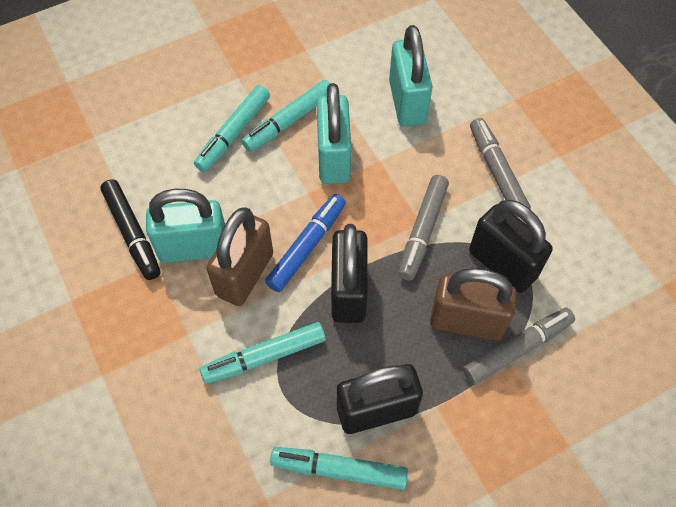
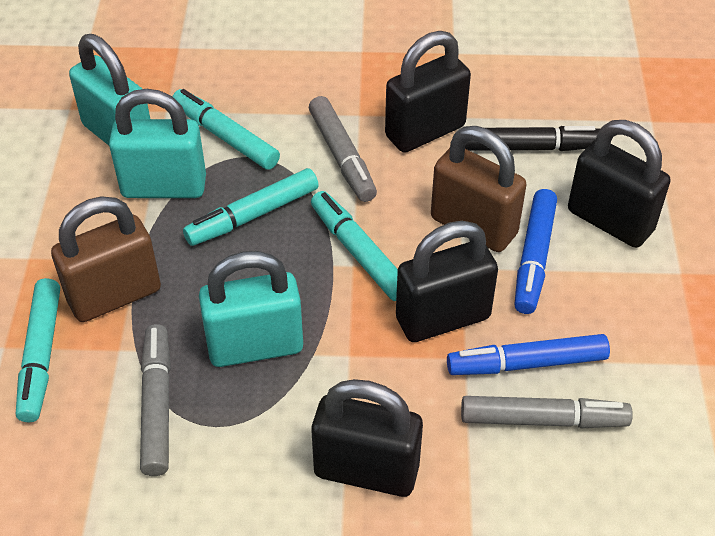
black padlock: [331,224,368,323] [337,364,423,434] [469,200,553,293] = 3 -> [311,379,423,497] [385,31,471,153] [396,221,498,342] [568,120,671,248] = 4
blue marker: [265,194,346,292] = 1 -> [447,334,610,375] [515,189,557,314] = 2

